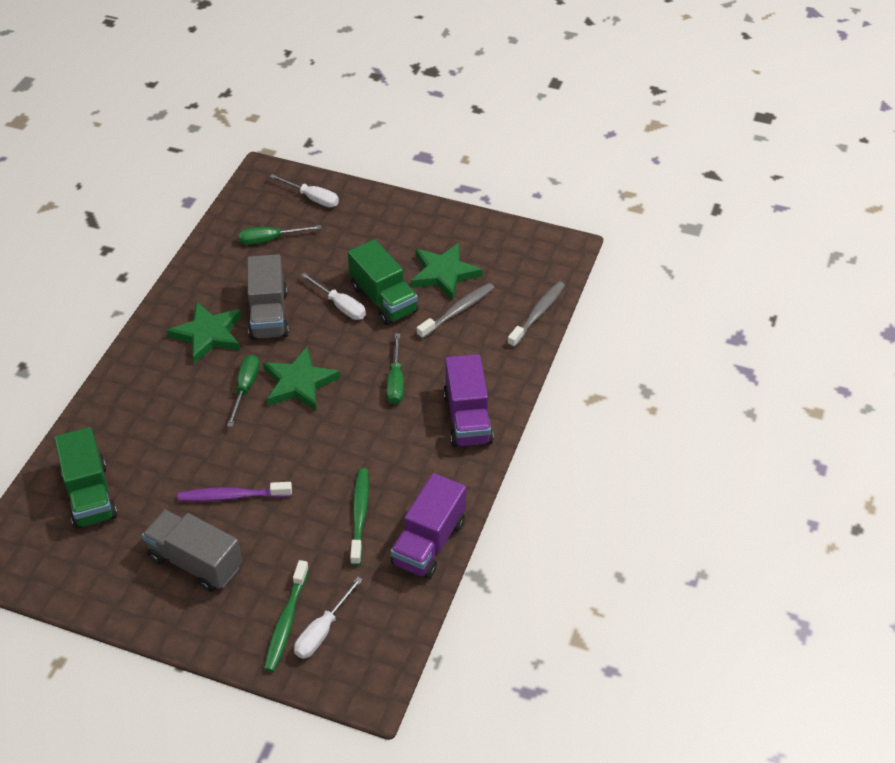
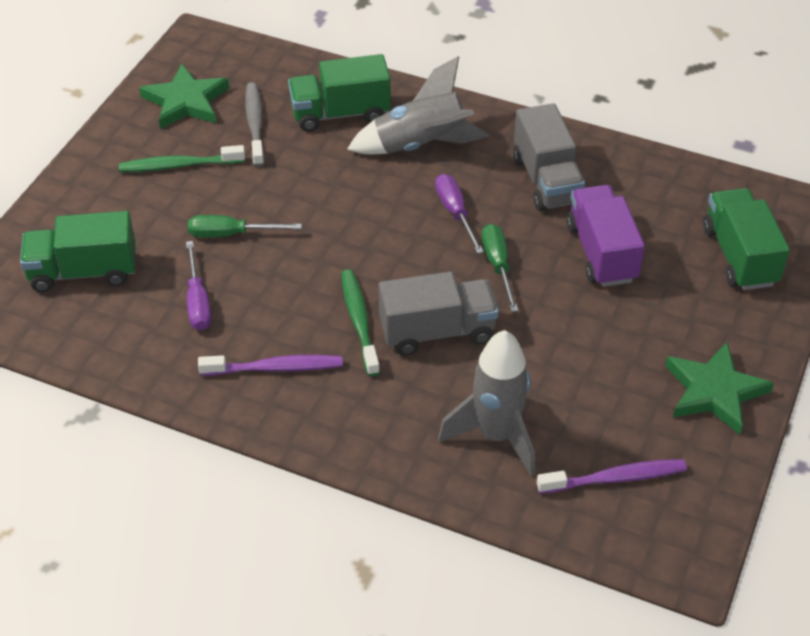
green screwdriver: [227,354,260,427] [239,225,322,245] [386,333,404,404] = 3 -> [188,215,302,237] [482,224,518,312] = 2
green star: [167,302,241,364] [263,346,340,411] [411,243,483,300] = 3 -> [139,64,229,129] [665,342,774,435] = 2
green truck: [54,427,118,529] [348,239,418,325] = 2 -> [20,211,136,292] [288,54,391,132] [703,188,790,290] = 3
grey rocket: none = 0 -> [347,56,489,154] [438,330,535,476] = 2
grey toothbrush: [417,283,494,339] [507,281,565,348] = 2 -> [245,82,265,167] = 1
purple screwdriver: none = 0 -> [186,241,211,330] [435,174,484,254] = 2
purple toothbrush: [178,482,292,502] = 1 -> [198,355,343,376] [537,459,687,494] = 2
purple truck: [391,473,466,579] [443,354,494,447] = 2 -> [566,185,645,287] = 1
white screwdriver: [269,174,339,207] [294,577,363,659] [301,273,366,320] = 3 -> none = 0

